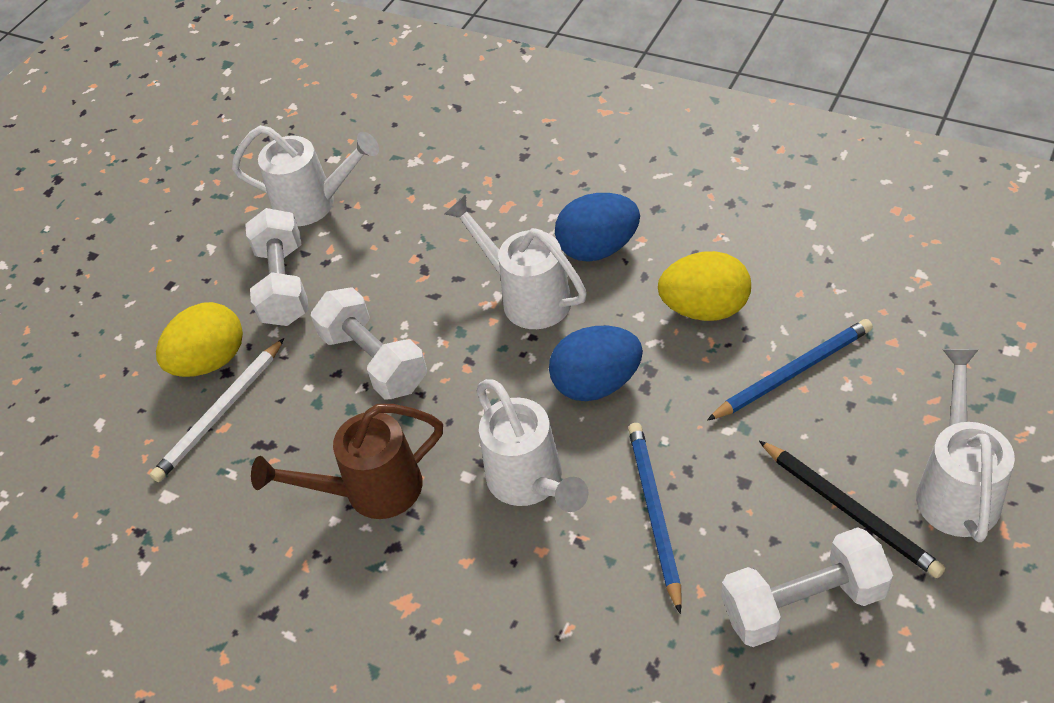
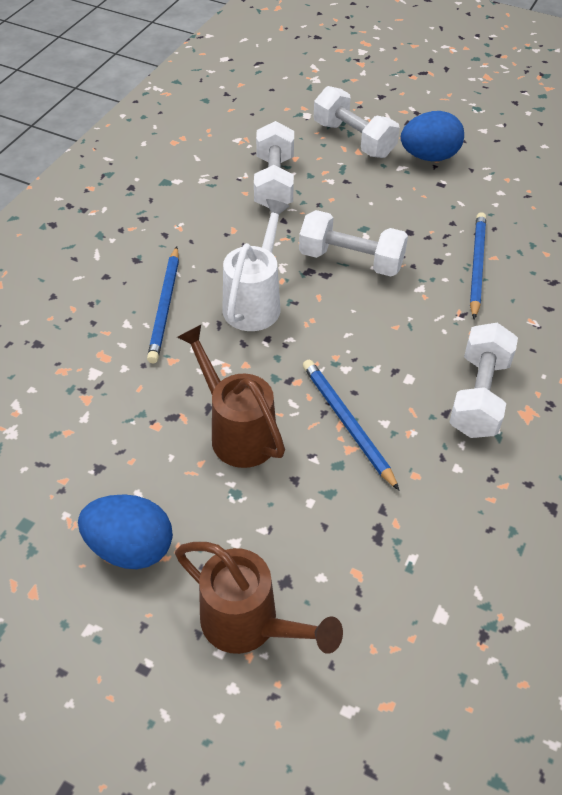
black pencil: [759,441,945,578] = 1 -> none = 0
blue pencil: [628,423,682,614] [707,319,873,421] = 2 -> [147,246,179,363] [303,359,400,491] [470,212,486,319] = 3
brown watering can: [251,404,443,519] = 1 -> [175,542,343,654] [177,325,285,468] = 2
white dumbbell: [245,208,309,326] [311,287,427,400] [722,527,893,647] = 3 -> [254,121,294,208] [299,210,408,276] [314,86,400,158] [449,323,518,438] = 4
white pencil: [150,338,284,482] = 1 -> none = 0
white watering can: [232,125,379,226] [444,195,587,329] [477,379,588,512] [916,349,1015,542] = 4 -> [222,199,289,331] = 1
yellow egg: [156,302,243,377] [658,251,751,321] = 2 -> none = 0

